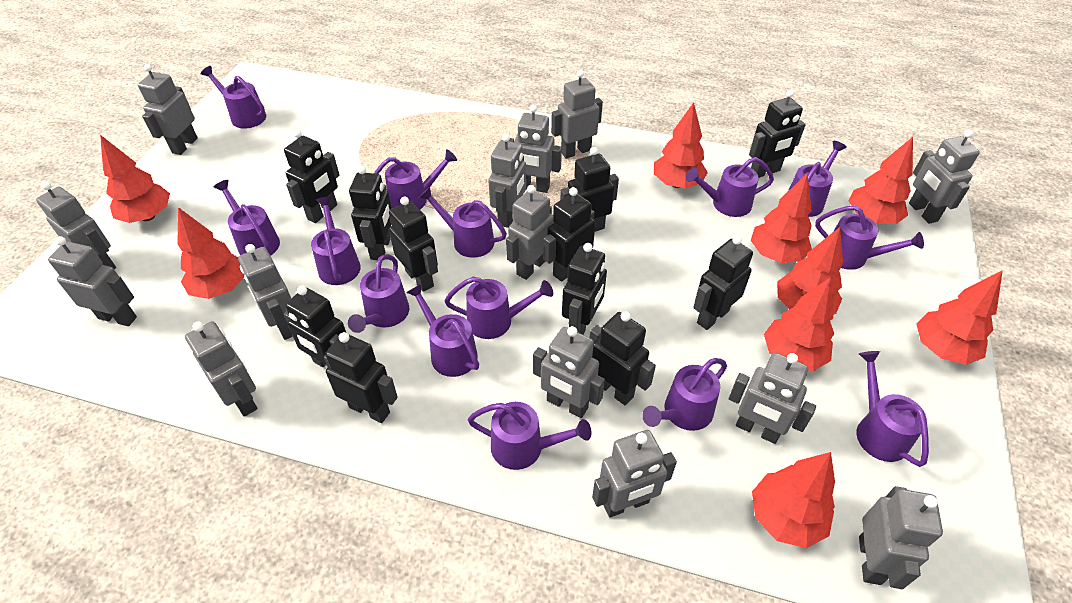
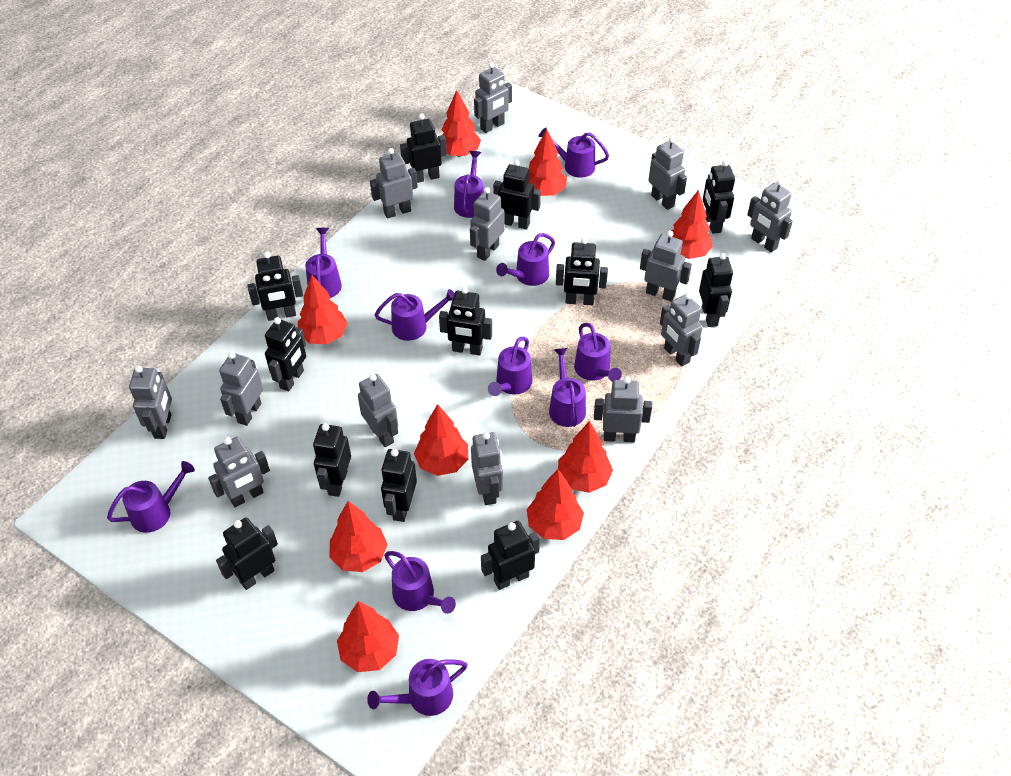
black robot: [284,129,340,223] [284,286,346,367] [324,332,398,423] [349,166,392,260] [389,197,438,292] [543,187,595,282] [560,147,619,232] [562,243,607,335] [590,311,656,405] [693,235,753,330] [749,89,806,178] = 11 -> [216,518,278,590] [247,252,303,321] [265,317,306,391] [313,423,351,497] [381,449,417,522] [400,114,447,183] [439,287,492,355] [481,521,540,590] [493,160,541,229] [556,238,608,305] [699,253,733,327] [703,160,735,234] = 12
grey robot: [36,181,116,269] [48,236,137,326] [138,64,198,155] [185,321,258,417] [238,244,293,340] [488,134,526,228] [506,185,554,280] [509,105,562,193] [533,326,605,418] [551,70,603,159] [592,430,677,518] [729,353,816,444] [859,486,943,589] [909,130,980,224] = 14 -> [129,366,172,439] [208,437,270,507] [219,352,263,426] [358,374,398,447] [370,148,418,219] [470,187,505,261] [471,432,503,505] [474,62,512,133] [594,377,652,443] [640,231,692,302] [648,137,687,210] [660,293,703,366] [747,179,793,252] = 13
purple watering can: [200,66,266,129] [214,180,280,256] [311,196,361,285] [348,255,409,333] [374,149,457,209] [406,284,479,377] [419,187,507,258] [445,277,553,339] [468,402,592,470] [642,358,727,431] [686,157,774,217] [788,141,847,217] [815,205,924,270] [856,351,929,467] = 14 -> [107,461,195,533] [305,228,342,298] [367,659,468,716] [375,289,455,341] [384,551,456,614] [454,151,484,218] [488,337,532,396] [496,233,555,286] [538,127,609,178] [549,348,586,427] [574,323,622,382] = 11

